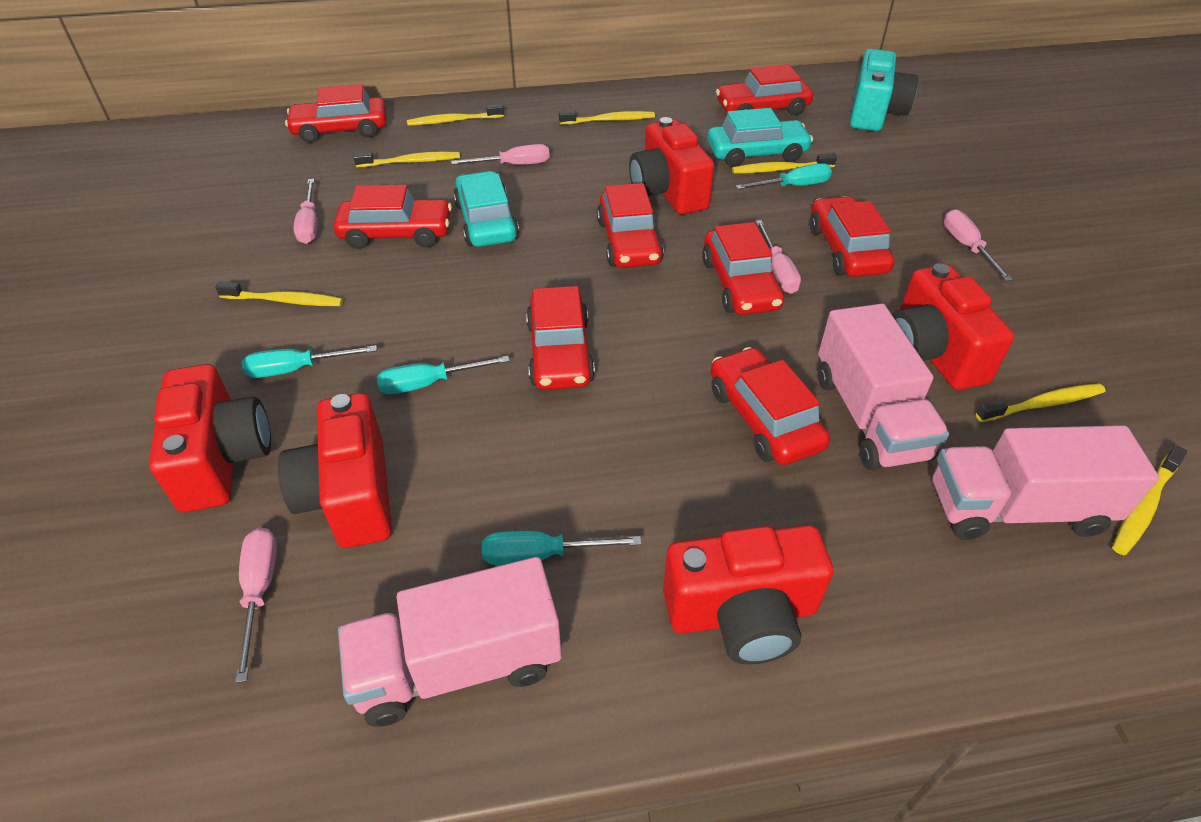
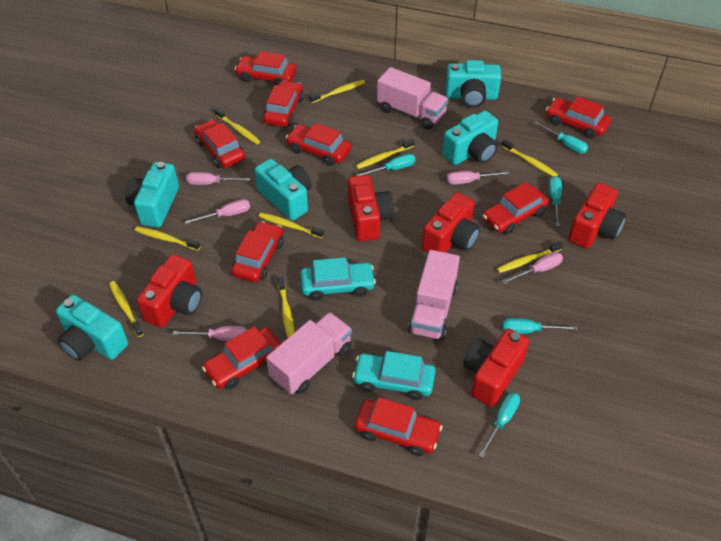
red car: [285,84,386,143] [333,185,452,249] [526,286,595,390] [597,183,664,268] [702,222,784,315] [711,347,830,465] [716,64,813,115] [810,196,895,277] = 8 -> [194,119,245,168] [202,326,281,389] [231,221,283,282] [235,51,296,85] [263,80,304,127] [286,123,351,166] [355,397,442,456] [483,182,549,235] [546,96,611,139] = 9
turquoise camera: [850,49,918,131] = 1 -> [56,295,128,361] [125,162,179,227] [255,159,312,221] [442,110,498,165] [445,60,501,108] = 5
turquoise screwdriver: [242,345,377,378] [377,356,510,394] [482,531,642,565] [735,163,832,189] = 4 -> [357,154,415,176] [479,392,520,458] [503,318,578,334] [534,122,588,154] [549,176,562,226] = 5
yellow toothbrush: [215,282,343,306] [353,152,460,167] [407,104,504,126] [559,110,655,125] [732,153,837,174] [976,383,1105,422] [1112,445,1187,555] = 7 -> [109,281,144,337] [135,226,200,251] [214,108,261,144] [259,213,324,238] [278,276,295,338] [309,80,365,103] [356,139,415,169] [497,241,563,273] [501,139,558,177] = 9

